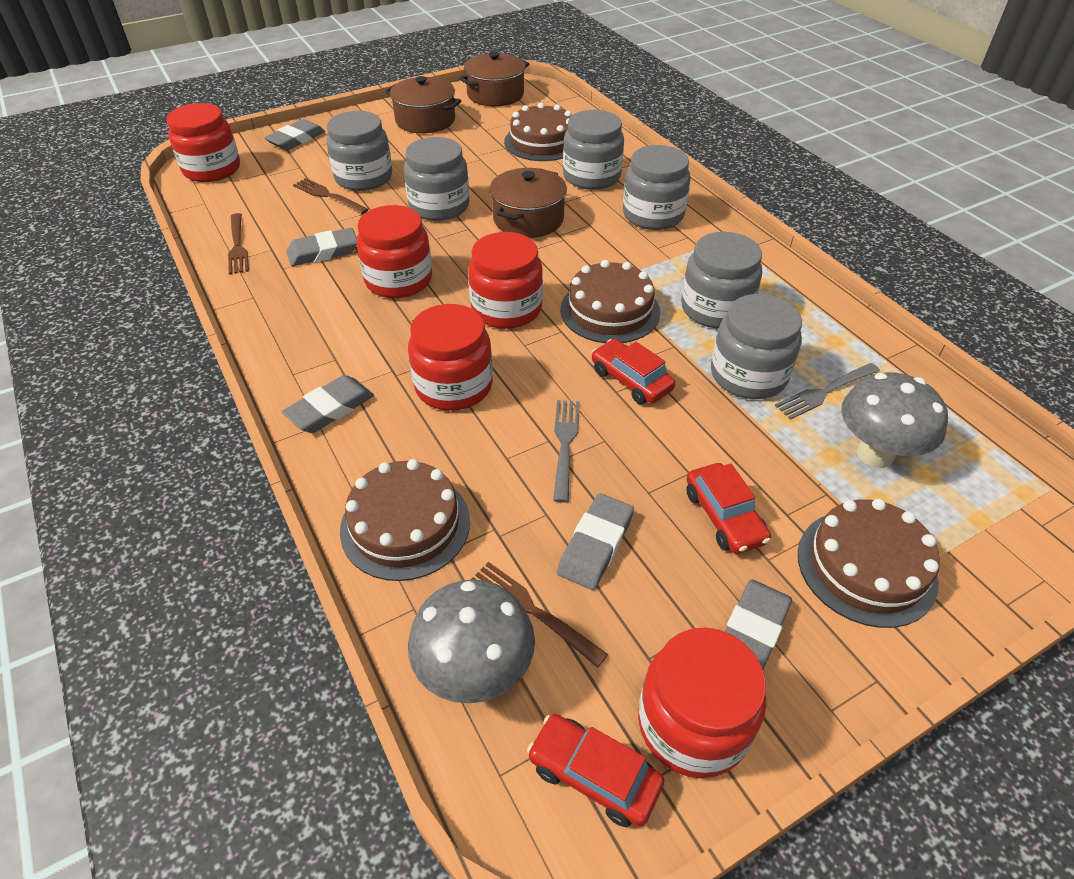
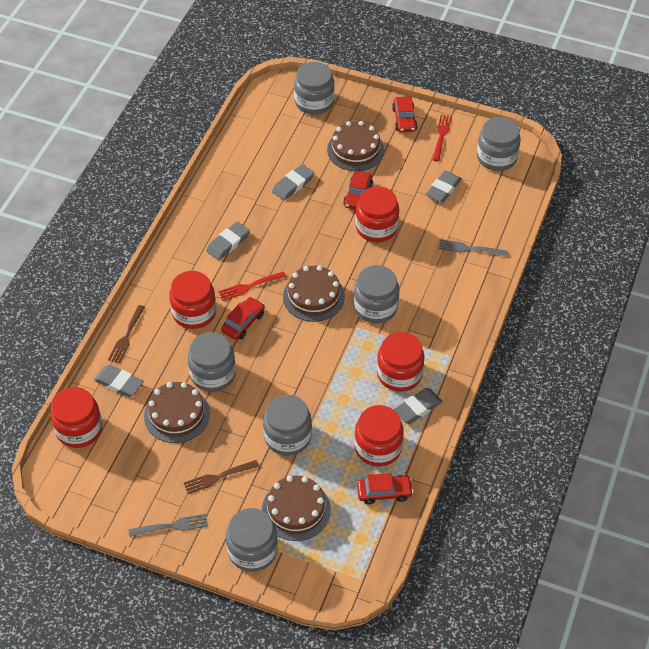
brown fork: [228,213,249,275] [293,178,369,214] [470,562,608,668] = 3 -> [108,305,145,363] [184,460,259,494] = 2
brown pot: [385,76,462,133] [459,52,529,106] [490,168,567,238] = 3 -> none = 0
grey mushroom: [408,580,535,703] [841,372,948,468] = 2 -> none = 0
red car: [527,714,664,827] [592,339,675,404] [686,463,771,554] = 3 -> [221,297,265,340] [343,171,373,210] [357,473,414,505] [392,97,417,132] = 4
red fork: none = 0 -> [218,271,286,301] [432,114,452,161] = 2

